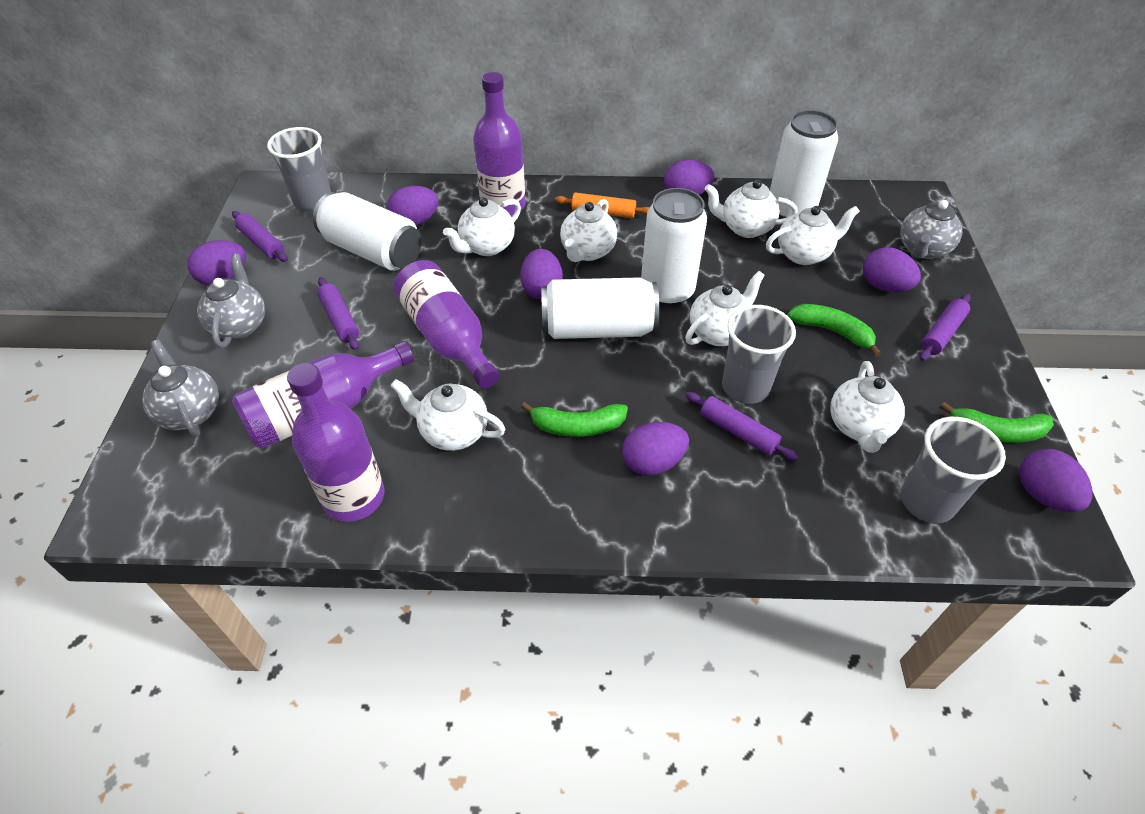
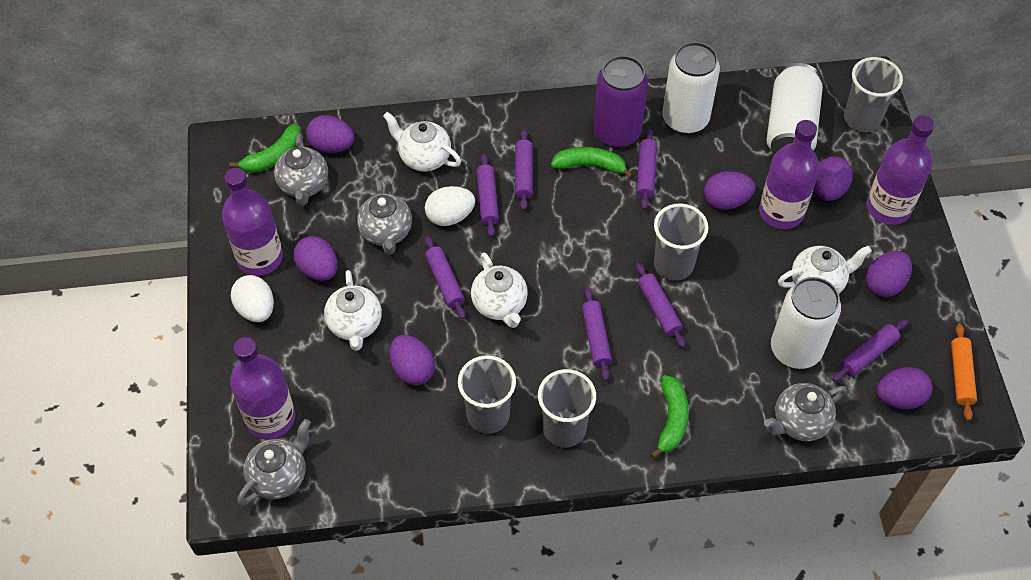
grey cup: [267,127,331,212] [722,305,796,404] [901,417,1006,523] = 3 -> [458,355,516,434] [538,369,596,448] [654,203,709,281] [844,57,903,132] = 4
grey teapot: [142,340,219,437] [197,254,265,348] [900,199,962,259] = 3 -> [237,419,311,506] [274,133,328,206] [357,180,412,255] [764,383,847,441] = 4
purple can: none = 0 -> [594,56,648,148] = 1
purple rolling pin: [232,211,288,262] [317,277,359,350] [686,392,799,461] [920,294,971,361] = 4 -> [425,236,466,320] [477,154,499,237] [515,129,533,211] [582,288,612,381] [636,263,685,348] [637,129,657,210] [832,319,908,382] = 7
white can: [313,192,422,271] [541,277,659,339] [641,188,707,307] [770,110,838,219] = 4 -> [663,42,720,134] [766,63,823,155] [771,277,841,369] = 3
white egg: none = 0 -> [231,275,274,322] [425,186,475,226] = 2
white teapot: [390,379,505,451] [443,197,521,256] [560,199,617,262] [685,271,765,346] [704,180,798,238] [766,206,860,265] [830,361,905,453] = 7 -> [324,270,382,351] [383,112,461,172] [471,253,528,328] [778,246,872,293] = 4

